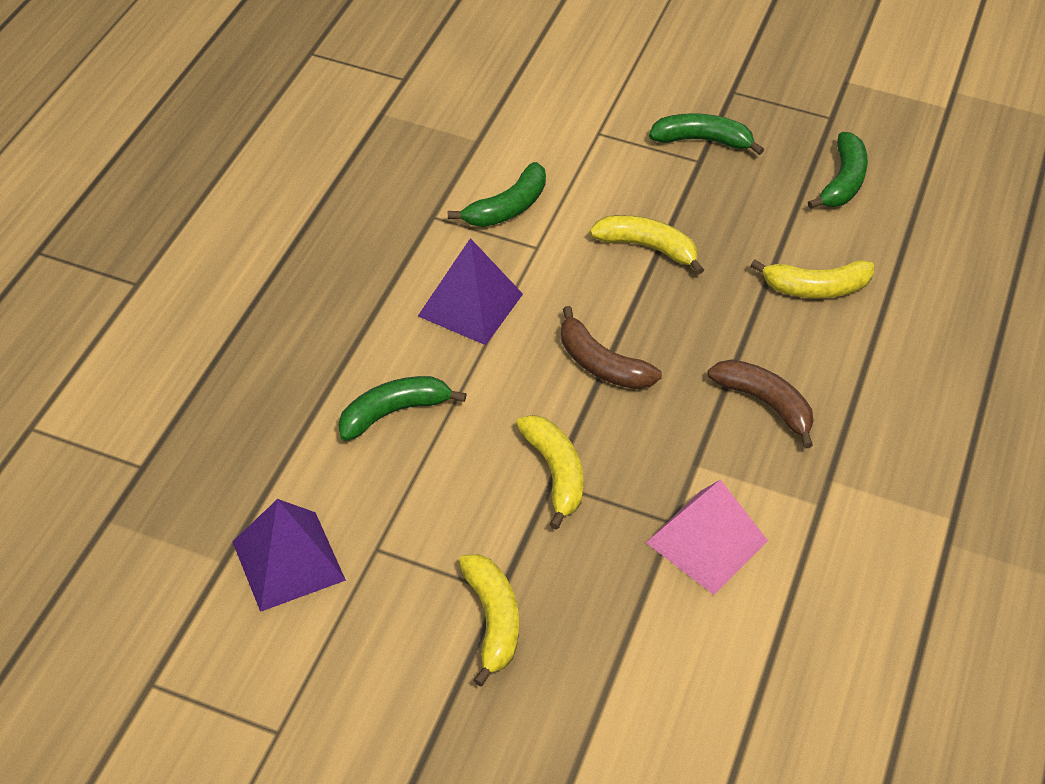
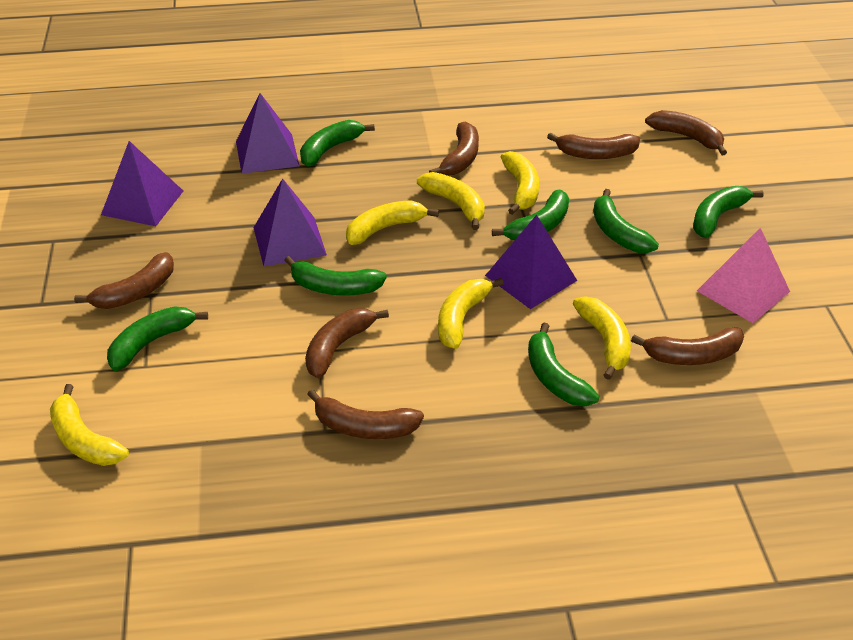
brown banana: [561,306,662,389] [708,359,814,448] = 2 -> [74,252,174,309] [305,308,389,378] [307,389,424,439] [429,122,479,176] [547,133,640,159] [631,327,744,365] [645,110,727,155] = 7
green banana: [338,376,466,441] [448,162,546,227] [649,113,764,155] [808,132,868,209] = 4 -> [107,306,208,371] [284,256,387,296] [300,120,375,167] [492,190,569,240] [528,323,599,406] [593,189,659,253] [693,186,764,238] = 7
purple pyramid: [232,499,346,612] [418,238,523,345] = 2 -> [101,141,183,226] [236,93,299,174] [253,178,327,266] [485,215,577,309] = 4
yellow banana: [459,554,519,687] [516,415,584,530] [589,215,704,275] [750,259,874,298] = 4 -> [50,384,129,466] [346,200,439,245] [417,172,485,230] [438,278,503,349] [501,151,539,215] [573,296,631,380] = 6

